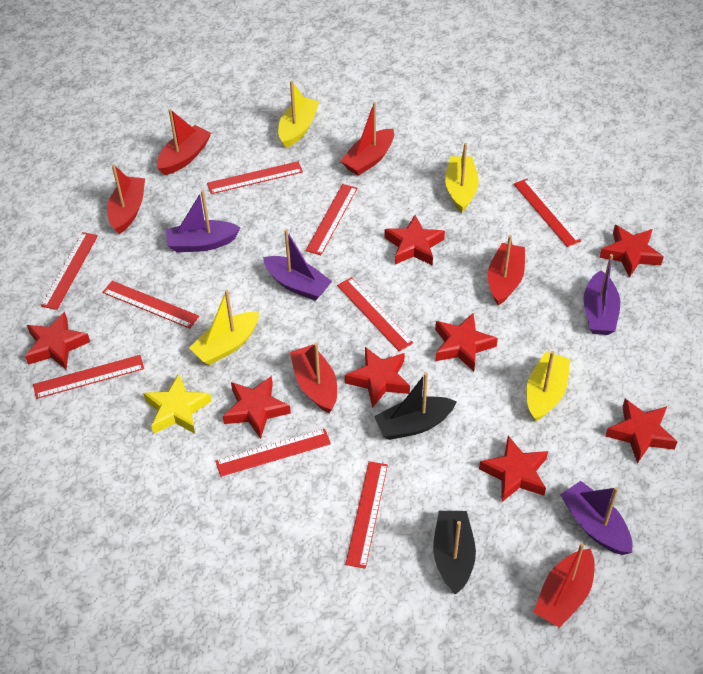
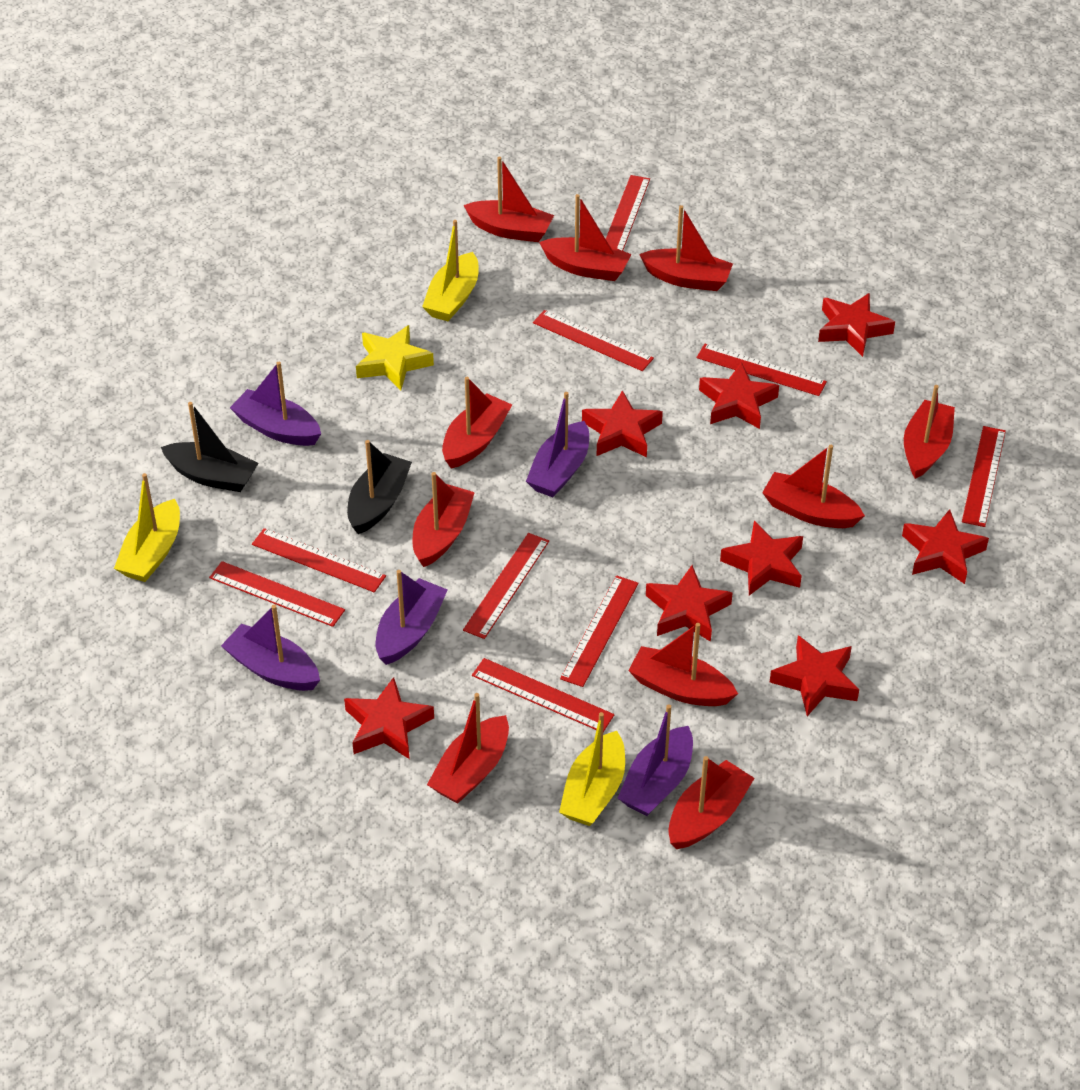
purple boat: [166,190,241,252] [263,229,332,301] [560,481,633,555] [584,254,620,335] = 4 -> [221,605,320,691] [230,362,321,446] [376,570,447,665] [526,392,589,497] [618,704,693,816] = 5
red boat: [107,164,145,234] [157,109,211,175] [290,343,337,413] [341,102,394,176] [488,235,525,305] [534,543,595,628] = 6 -> [413,472,475,567] [427,693,509,804] [442,377,512,469] [463,157,554,242] [539,194,631,281] [628,623,738,706] [639,205,733,291] [668,756,755,849] [762,445,865,528] [904,385,955,479] = 10
yellow boat: [189,290,259,365] [278,81,320,148] [445,143,479,213] [526,351,570,421] = 4 -> [114,473,180,582] [422,220,479,321] [559,712,625,826] = 3

